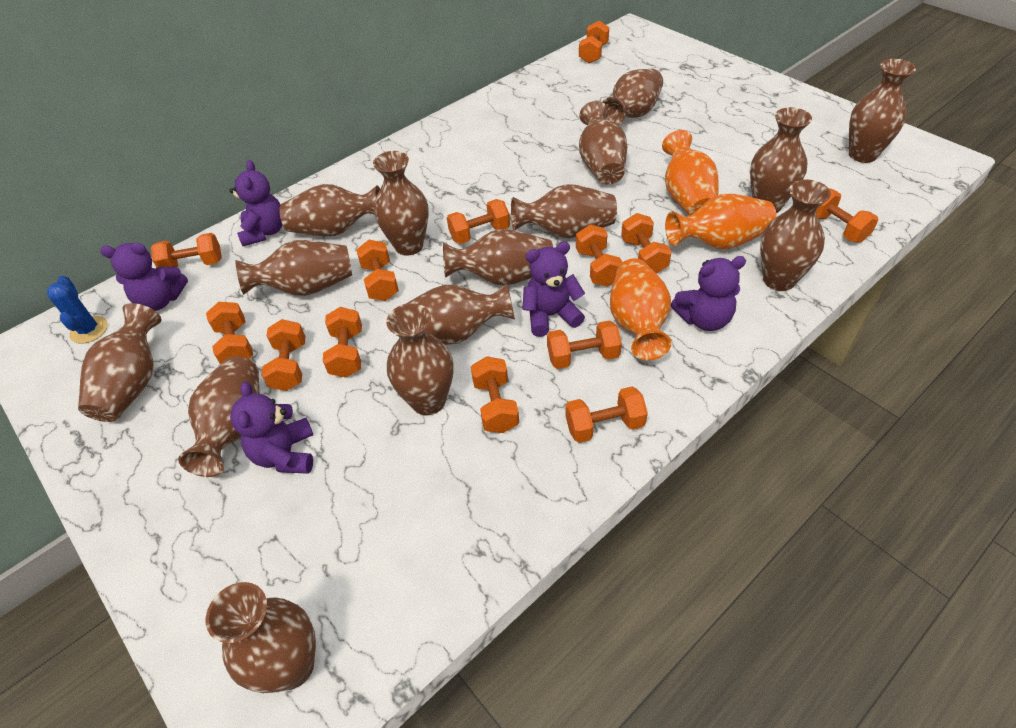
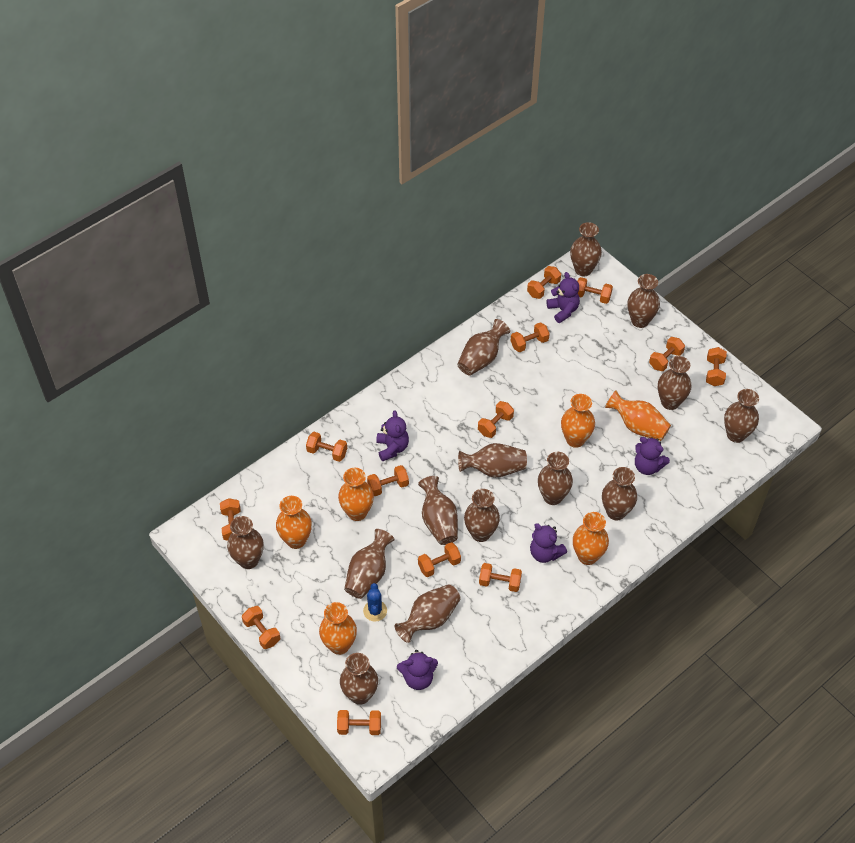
brown vase: [78,303,162,422] [178,356,260,477] [206,582,316,693] [236,240,352,296] [279,184,380,236] [373,151,429,256] [386,303,453,415] [406,283,515,345] [443,229,553,286] [511,184,617,238] [579,101,627,185] [602,69,663,125] [750,107,812,213] [760,179,831,291] [849,59,916,163] = 15 -> [227,516,264,569] [340,653,378,705] [344,529,395,599] [395,584,461,643] [418,476,458,545] [457,319,510,376] [458,443,527,478] [464,489,500,542] [538,452,573,505] [570,222,602,276] [602,467,637,521] [628,274,660,328] [658,356,692,410] [724,389,759,443] = 14
orange vase: [610,258,672,360] [662,130,719,216] [665,194,777,249] = 3 -> [276,496,312,549] [319,602,357,655] [338,468,374,521] [561,394,595,448] [573,512,609,565] [605,390,671,441] = 6

